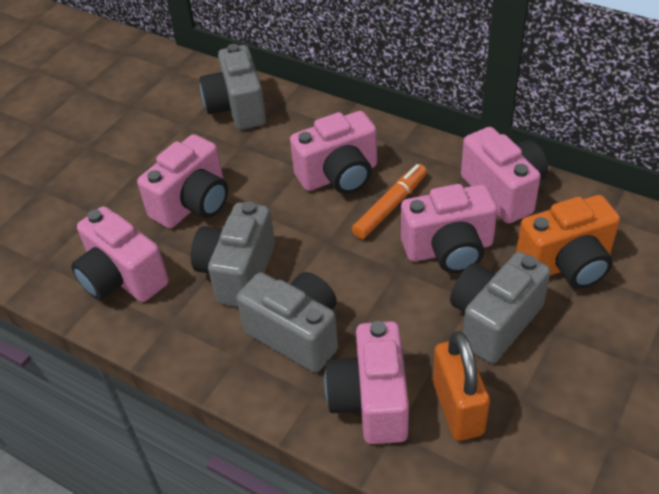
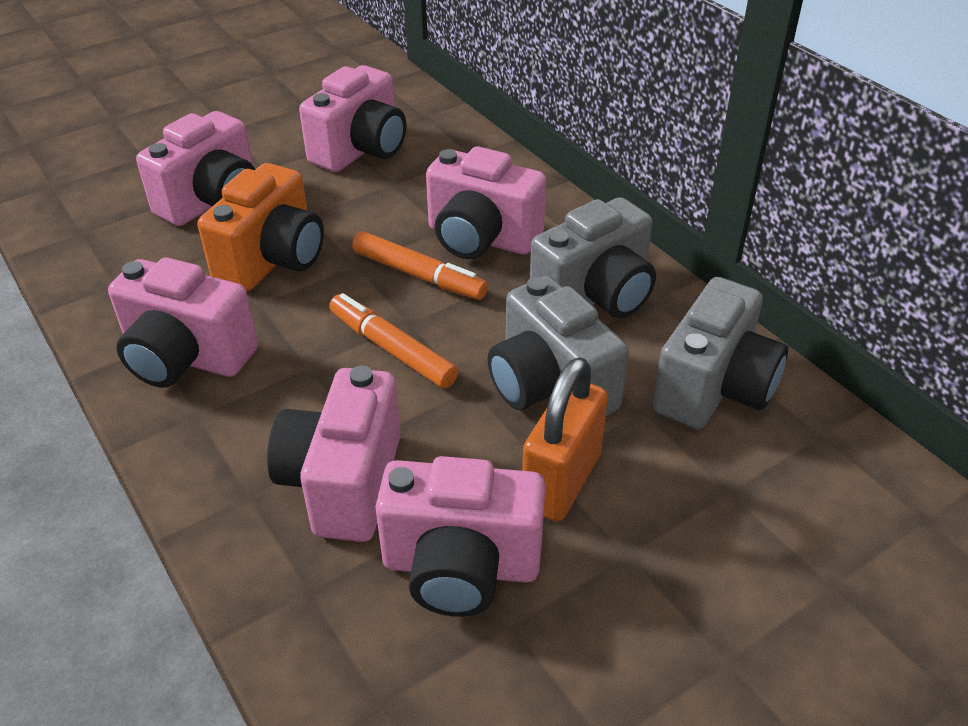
grey camera: [191,202,275,307] [200,44,266,130] [236,272,338,373] [450,252,551,363] = 4 -> [487,276,629,416] [530,197,656,318] [652,277,788,429] = 3
orange marker: [352,164,427,239] = 1 -> [329,293,458,389] [352,231,488,300] = 2

